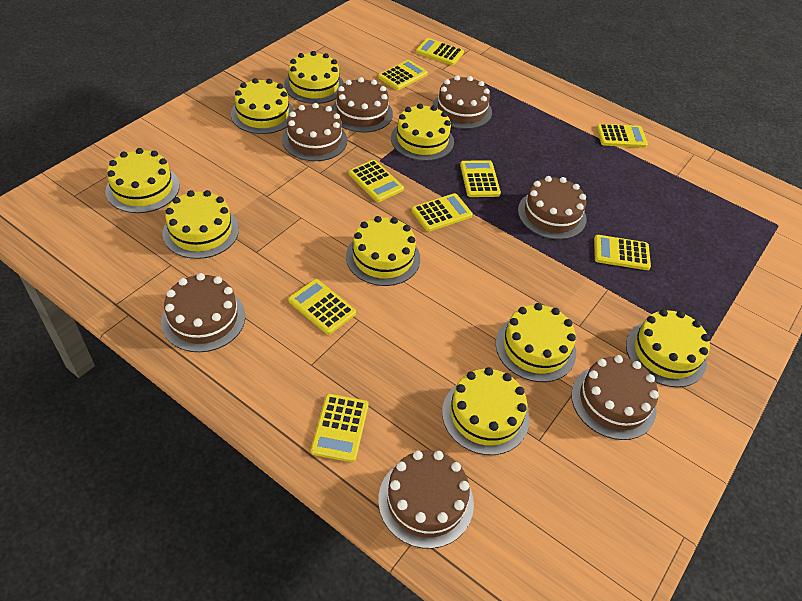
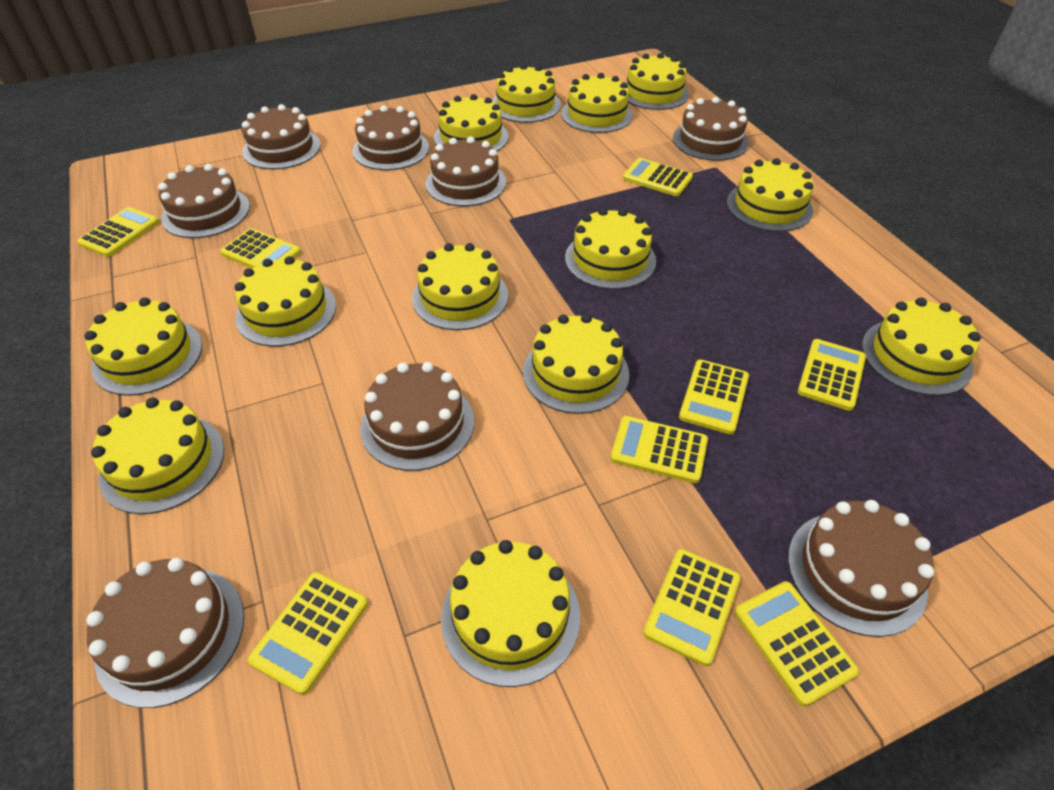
brown cake: [161,273,245,352] [282,103,347,161] [332,77,393,133] [378,450,474,549] [432,75,492,129] [518,176,587,240] [571,355,659,440] = 7 -> [86,558,244,708] [158,164,250,238] [242,104,321,169] [352,106,429,170] [360,362,474,471] [426,137,506,206] [673,97,749,161] [788,500,934,637] = 8
yellow cake: [105,148,180,213] [163,190,239,259] [231,78,294,134] [284,51,344,104] [346,216,420,286] [391,104,454,161] [442,367,529,455] [496,303,576,382] [626,309,710,387] = 9 -> [85,297,202,396] [91,398,224,514] [235,256,336,347] [412,243,508,330] [434,94,508,151] [441,540,580,687] [492,64,561,123] [523,314,629,414] [561,73,633,133] [565,208,656,289] [625,53,689,110] [727,158,813,232] [862,298,981,396] = 13

